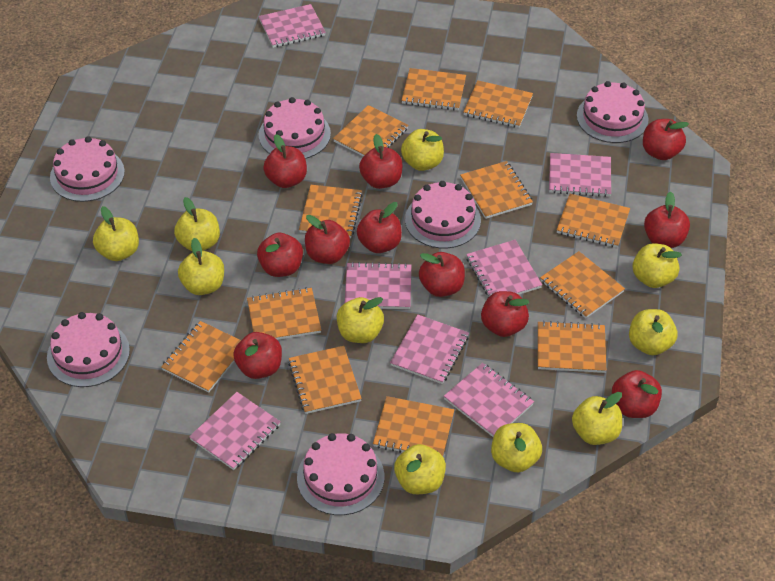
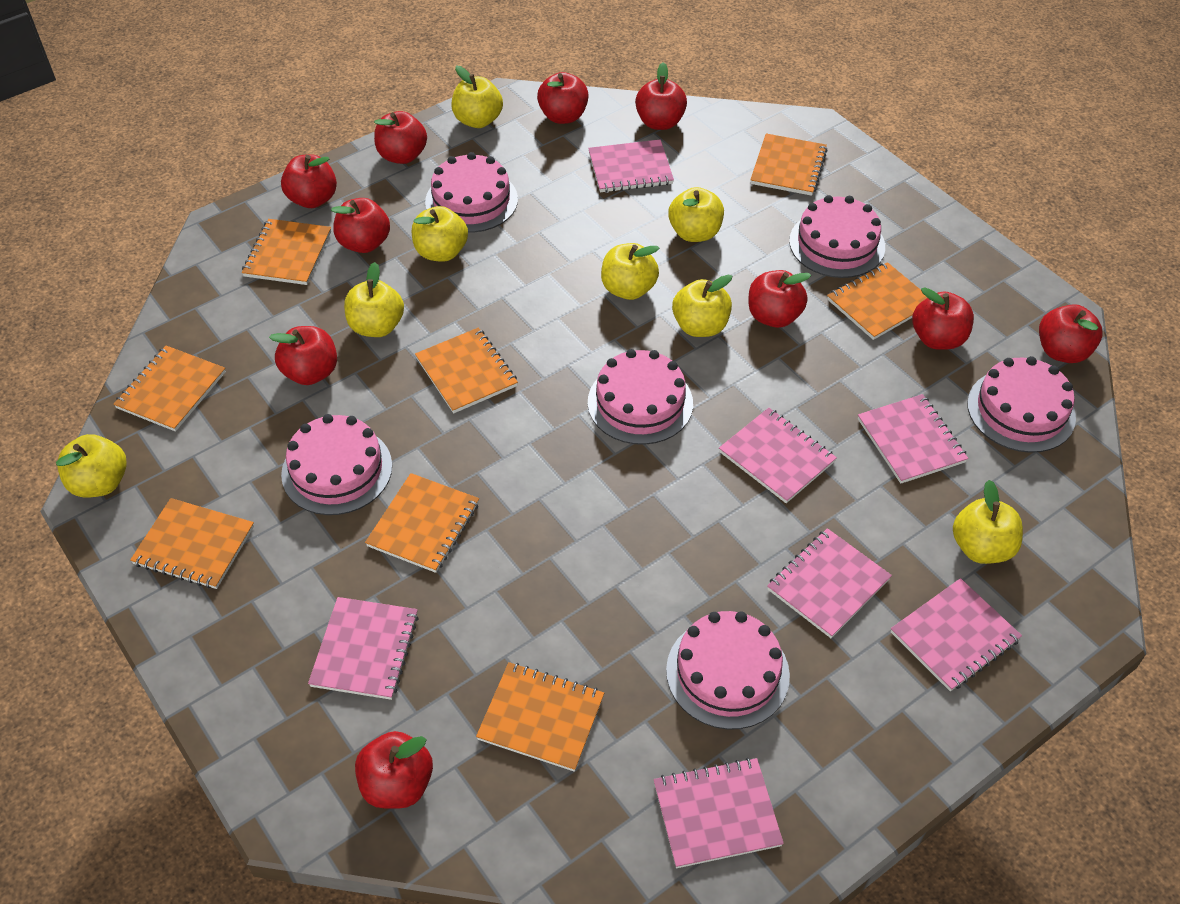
orange notebook: [161,321,241,393] [247,287,321,340] [288,346,362,414] [299,185,363,238] [333,105,408,157] [373,396,455,456] [401,68,466,110] [460,161,533,219] [463,80,533,128] [538,321,606,373] [540,251,625,319] [557,194,630,248] = 12 -> [114,346,226,432] [130,498,254,589] [242,219,331,285] [365,473,479,573] [415,328,518,413] [476,662,604,772] [750,133,828,196] [827,262,927,340] = 8
red apple: [233,332,282,379] [257,233,303,277] [263,134,307,188] [305,215,350,264] [357,202,402,253] [359,134,403,189] [419,252,465,297] [481,291,529,337] [612,370,662,418] [643,119,689,160] [644,191,690,248] = 11 -> [269,326,337,385] [281,154,337,208] [331,198,390,253] [355,731,433,809] [374,111,427,164] [537,72,589,124] [635,62,687,130] [748,270,811,328] [912,287,974,350] [1039,304,1103,363] = 10
yellow apple: [93,206,139,261] [174,197,220,251] [178,238,224,295] [337,297,384,343] [394,444,446,494] [401,129,444,171] [491,423,542,472] [572,392,622,445] [629,309,677,355] [633,243,682,288] = 10 -> [56,434,127,498] [344,262,404,337] [412,206,468,262] [452,66,503,128] [601,243,659,300] [668,187,724,242] [672,274,732,337] [953,480,1023,564] = 8

